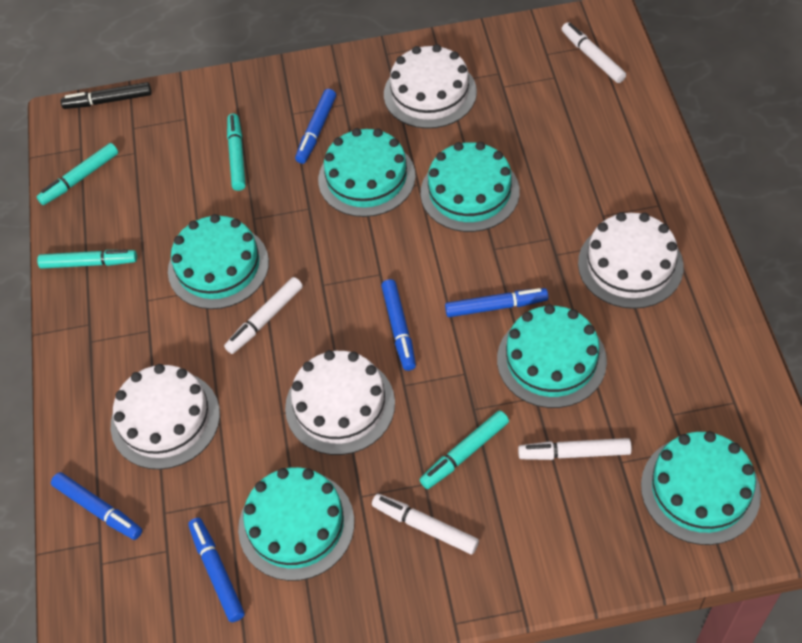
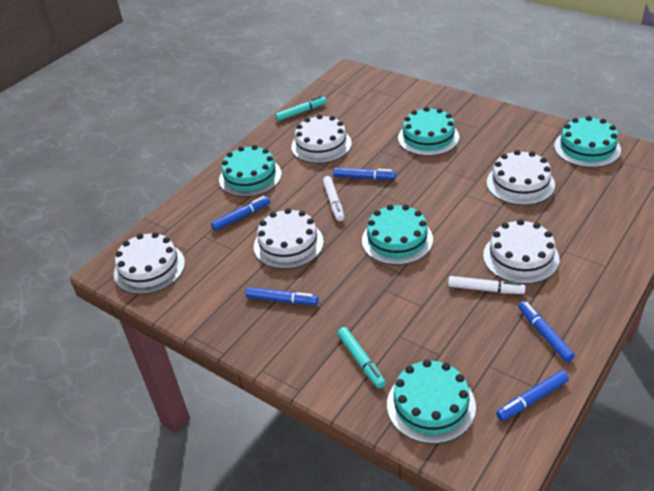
black marker: [61,82,152,109] = 1 -> none = 0
turquoise cake: [168,214,269,309] [238,467,354,581] [318,128,416,217] [421,142,520,232] [497,304,607,408] [641,431,761,545] = 6 -> [219,145,282,197] [362,204,433,265] [387,359,476,444] [398,107,459,156] [554,116,621,168] = 5
turquoise marker: [37,143,118,205] [37,249,137,269] [227,114,246,191] [420,410,509,489] = 4 -> [275,96,327,121] [337,327,386,389] = 2
white cake: [111,364,220,469] [285,350,395,455] [384,44,477,129] [578,212,684,309] = 4 -> [114,232,185,294] [254,208,324,269] [291,114,352,163] [483,219,559,284] [486,150,555,205] = 5
white marker: [224,277,303,354] [372,494,479,554] [518,438,632,460] [562,22,626,83] = 4 -> [323,176,344,221] [448,276,526,294] = 2

